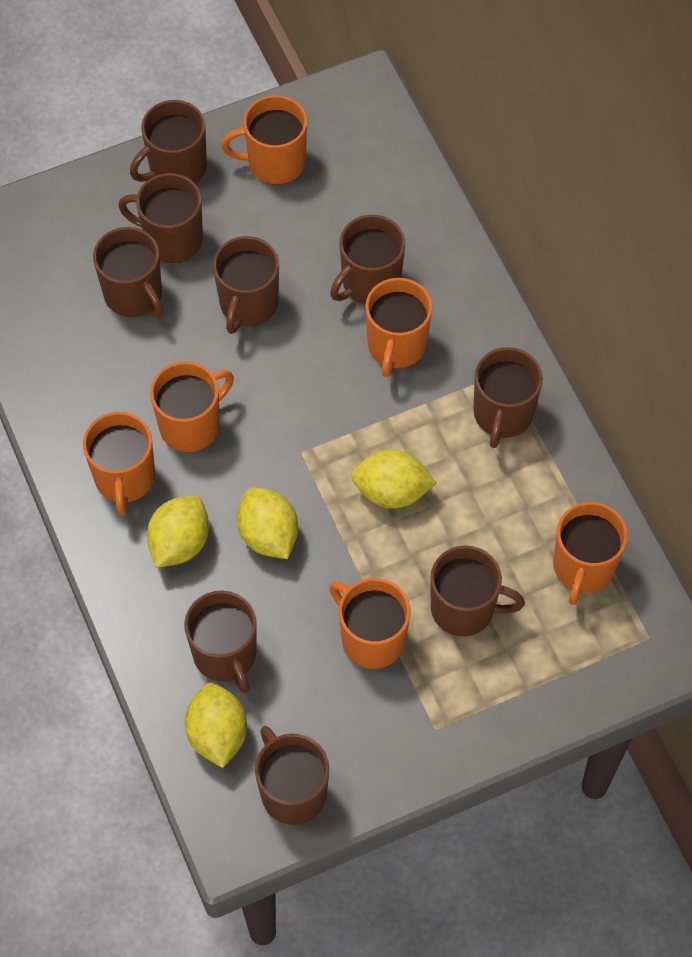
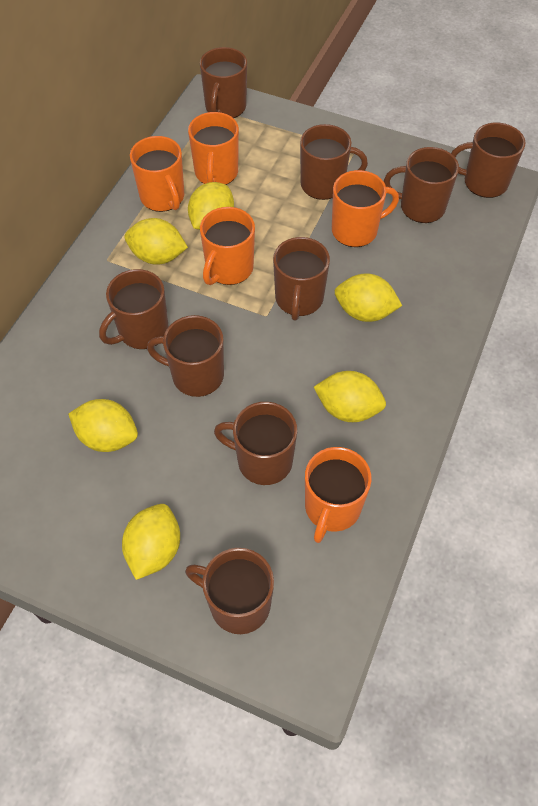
orange mug: [83,412,155,515] [150,361,234,452] [221,95,307,185] [329,578,411,669] [365,278,432,377] [553,502,628,605] = 6 -> [130,136,184,212] [188,112,239,185] [200,207,255,285] [305,447,372,543] [332,170,399,247] = 5
yellow lemon: [147,495,209,568] [185,683,247,768] [237,487,298,559] [351,449,436,509] = 4 -> [68,399,138,452] [122,504,180,580] [125,218,188,265] [188,182,234,230] [314,371,386,422] [335,274,402,322] = 6

